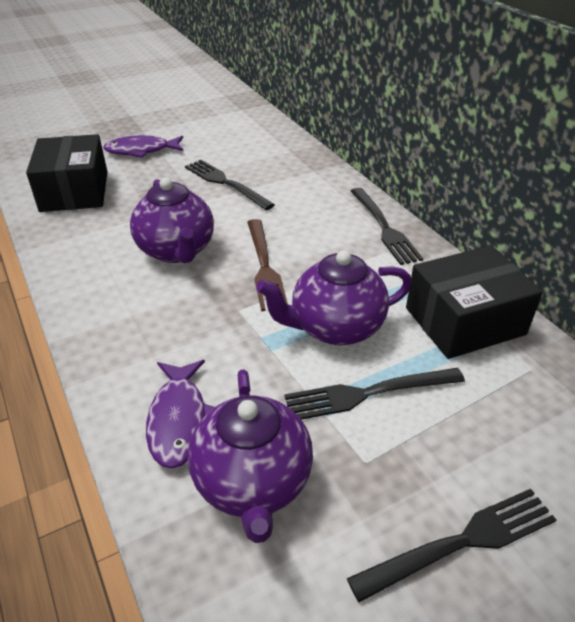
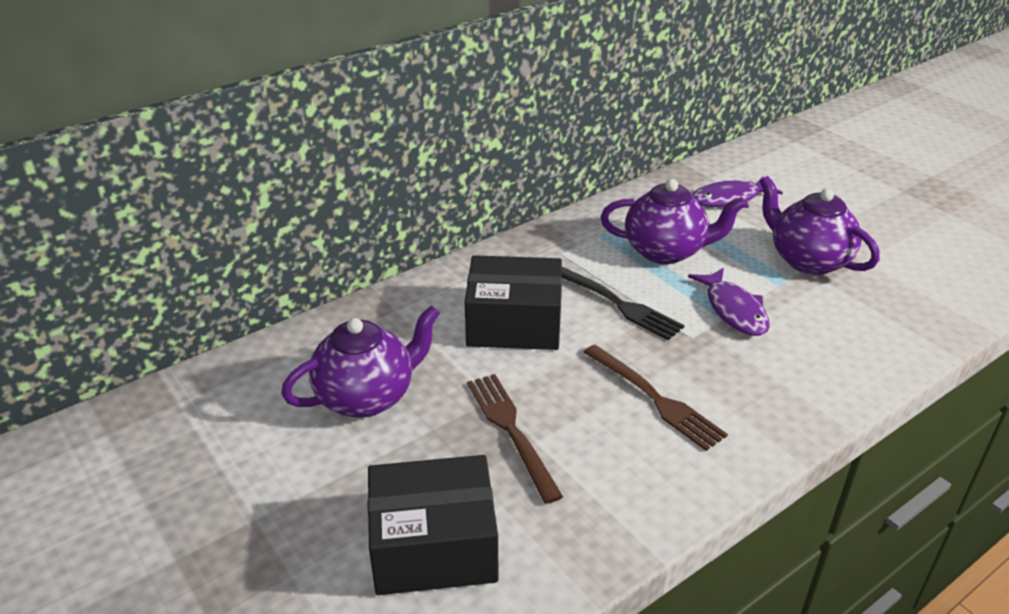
black fork: [185,160,275,210] [284,368,465,420] [347,489,556,602] [351,188,423,265] = 4 -> [562,267,685,340] = 1
brown fork: [247,219,288,311] = 1 -> [467,374,563,504] [583,345,728,451] = 2

